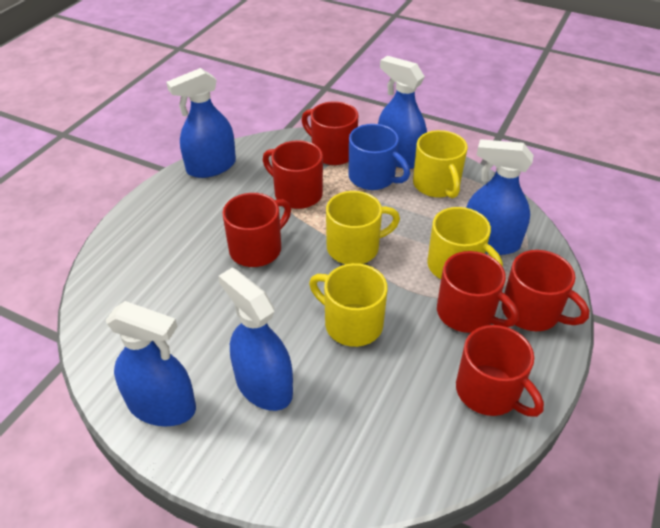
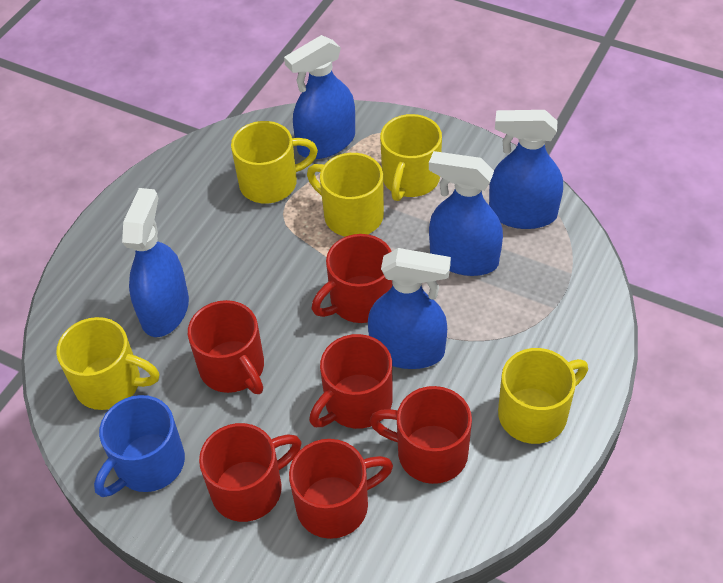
yellow mug: [309,263,387,347] [326,191,400,264] [413,130,468,198] [427,207,503,279] = 4 -> [56,317,159,410] [231,121,318,203] [307,153,384,237] [380,114,442,201] [498,348,588,444] = 5

